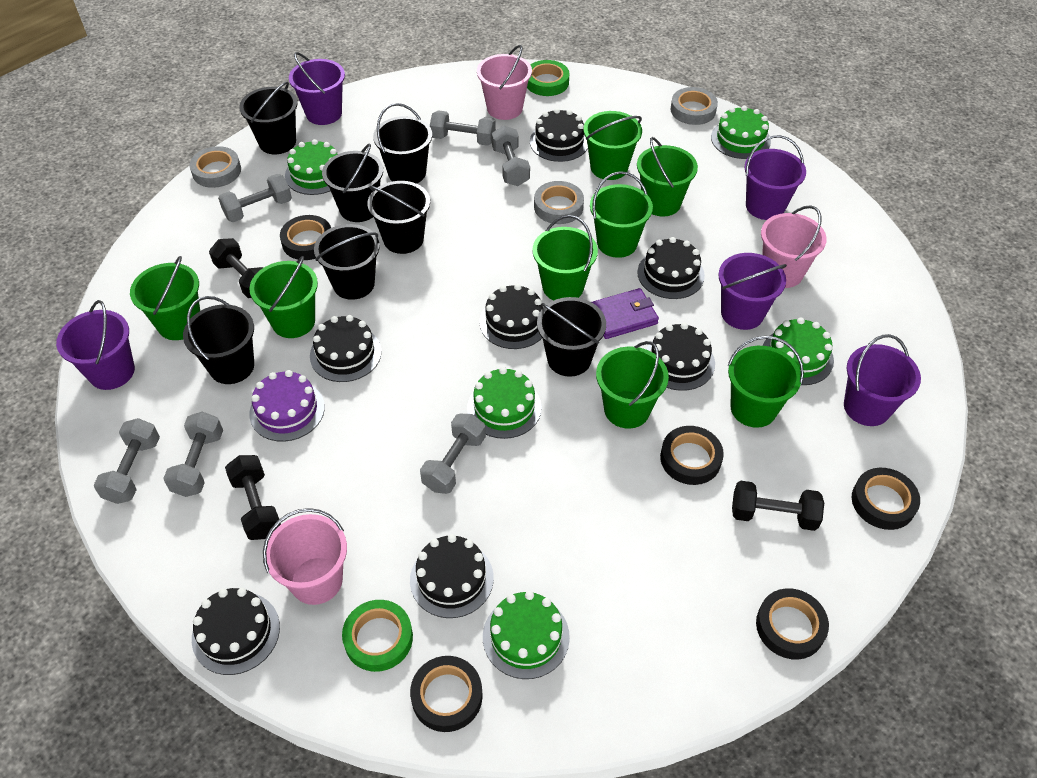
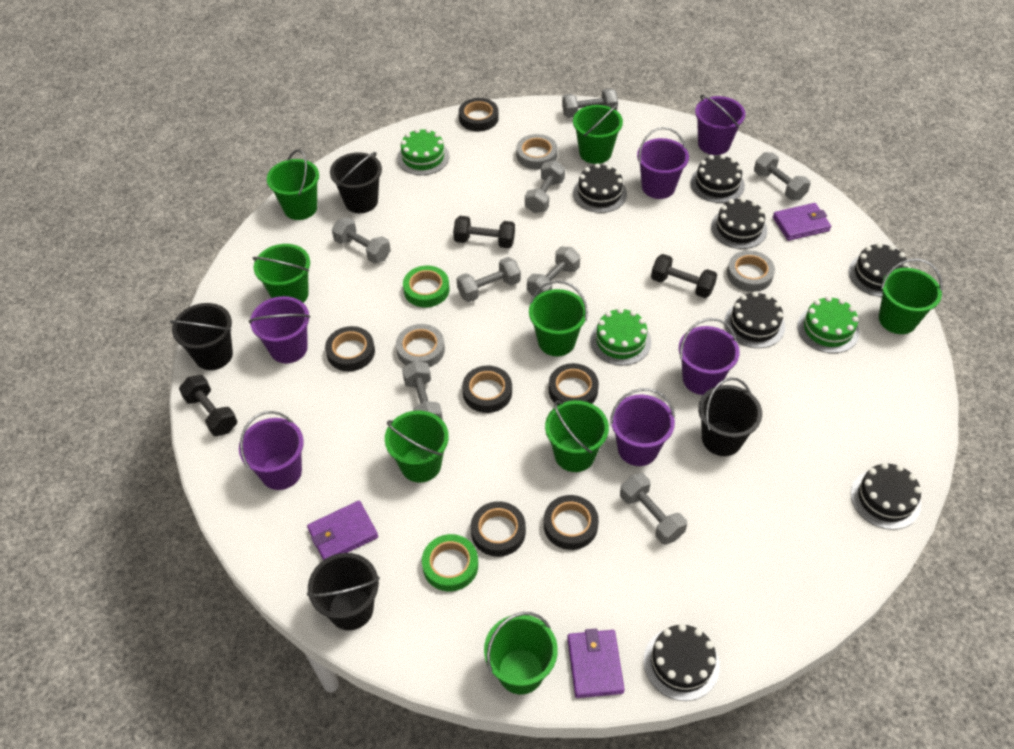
black bucket: [183,296,254,384] [239,81,298,154] [314,224,380,300] [322,143,383,222] [367,181,430,254] [373,103,432,184] [537,297,606,377] = 7 -> [170,303,233,370] [307,553,380,630] [330,152,382,213] [698,377,762,456] = 4
black tape: [280,215,331,260] [410,656,483,732] [660,426,724,485] [756,588,829,660] [852,468,920,530] = 5 -> [325,326,375,371] [459,98,499,131] [462,365,512,413] [471,501,526,557] [544,495,599,550] [549,363,599,405] = 6
green cake: [285,139,338,195] [467,367,542,439] [483,591,570,679] [711,106,771,159] [763,317,834,385] = 5 -> [397,128,449,175] [590,308,651,366] [797,296,859,353] = 3
grey dumbbell: [94,418,160,504] [163,412,223,497] [218,174,292,222] [420,414,486,494] [430,110,496,146] [492,126,530,186] = 6 -> [332,217,391,264] [402,361,443,420] [457,257,521,302] [525,160,565,213] [527,247,580,298] [562,88,618,118] [620,473,687,545] [754,152,811,200] = 8
pink bucket: [263,508,347,605] [477,45,532,120] [761,205,827,288] = 3 -> none = 0
purple bucket: [56,300,135,390] [289,52,345,125] [718,253,787,330] [744,135,806,220] [844,334,921,426] = 5 -> [239,411,304,490] [249,296,310,363] [610,388,675,466] [637,127,689,199] [679,318,740,395] [695,95,745,155] = 6
purple cake: [249,370,325,442] = 1 -> none = 0
purple wallet: [592,288,659,339] = 1 -> [307,501,378,560] [567,628,624,698] [773,203,831,241] = 3

